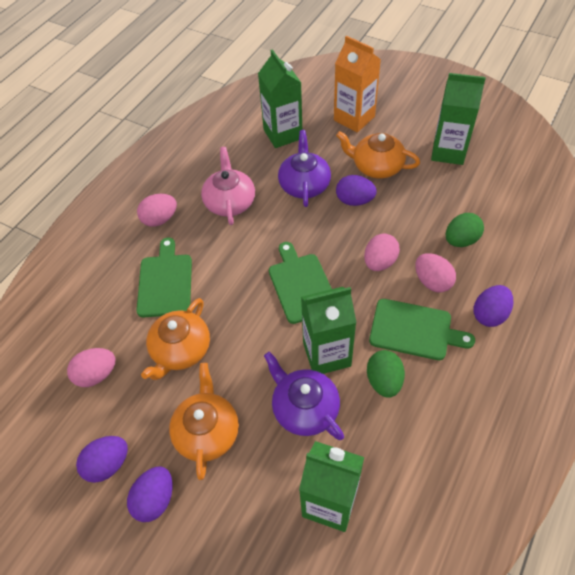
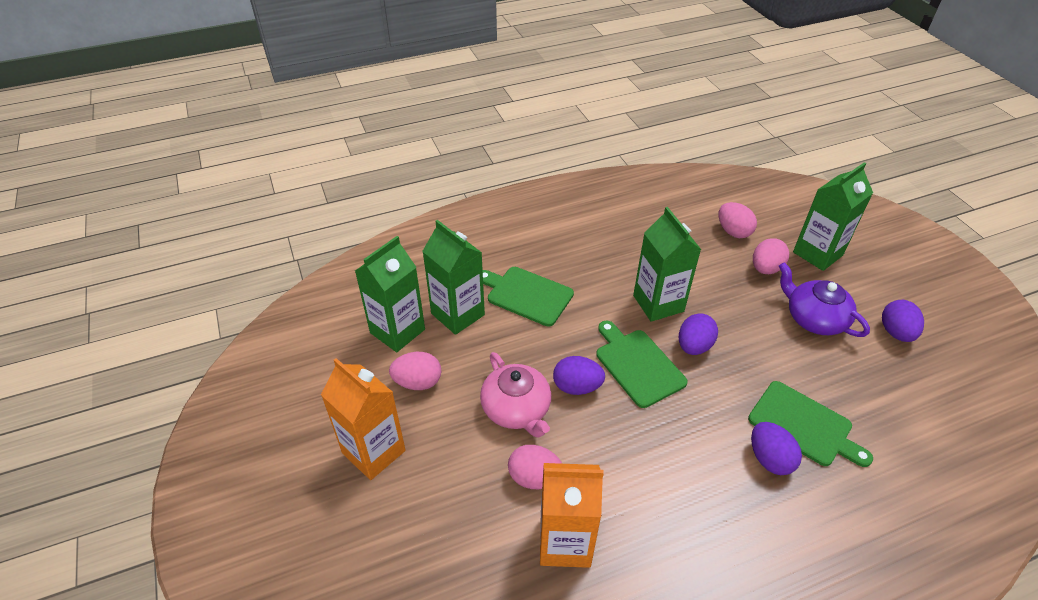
green egg: [367,350,405,398] [446,213,484,247] = 2 -> none = 0
orange carton: [334,36,381,133] = 1 -> [321,358,406,480] [540,463,604,568] = 2
orange teapot: [141,298,210,380] [169,363,239,480] [336,131,420,179] = 3 -> none = 0
purple teapot: [264,352,344,440] [278,130,331,207] = 2 -> [779,262,870,337] = 1

